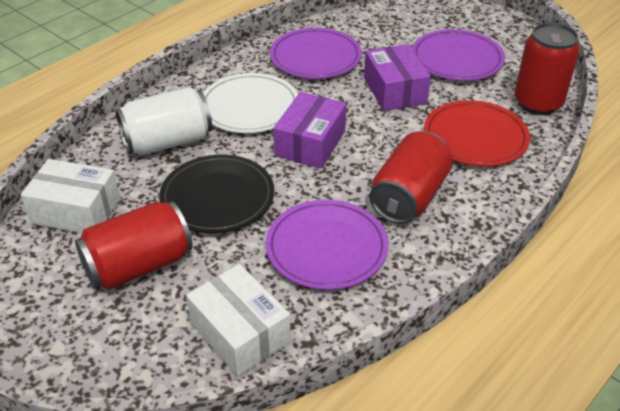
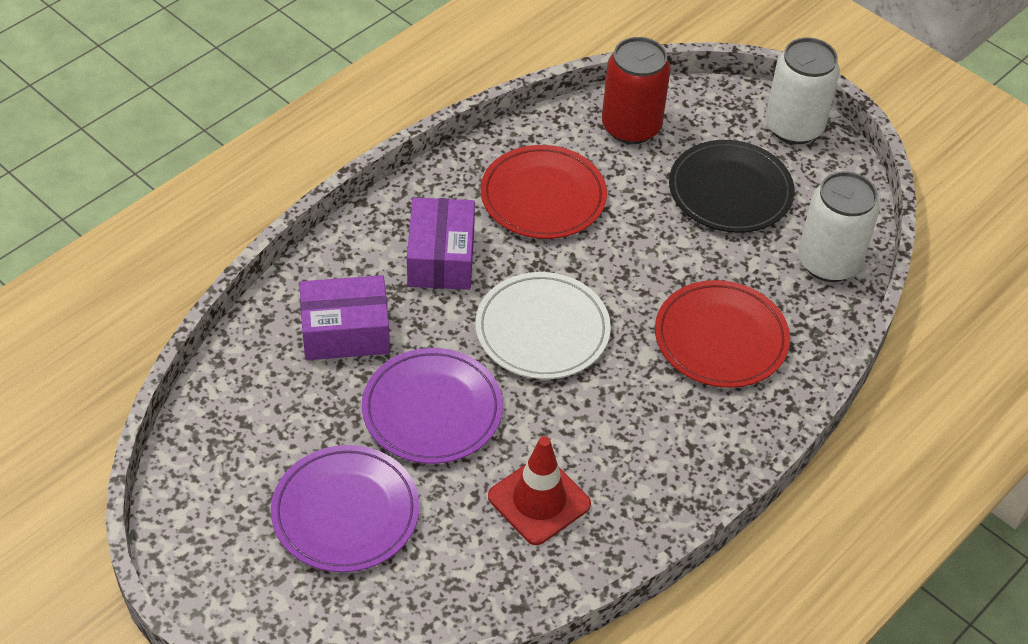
purple plate: [266,200,388,290] [270,28,362,79] [412,29,505,81] = 3 -> [271,445,420,572] [362,348,503,464] = 2
red can: [75,201,192,290] [369,132,453,224] [514,23,580,115] = 3 -> [602,37,671,144] = 1
red plate: [424,100,530,166] = 1 -> [481,145,607,239] [655,280,790,388] = 2
red traffic cone: none = 0 -> [488,436,591,545] = 1
white box: [21,159,120,233] [186,264,291,377] = 2 -> none = 0
white can: [116,87,212,155] = 1 -> [765,38,840,144] [798,171,880,282] = 2

